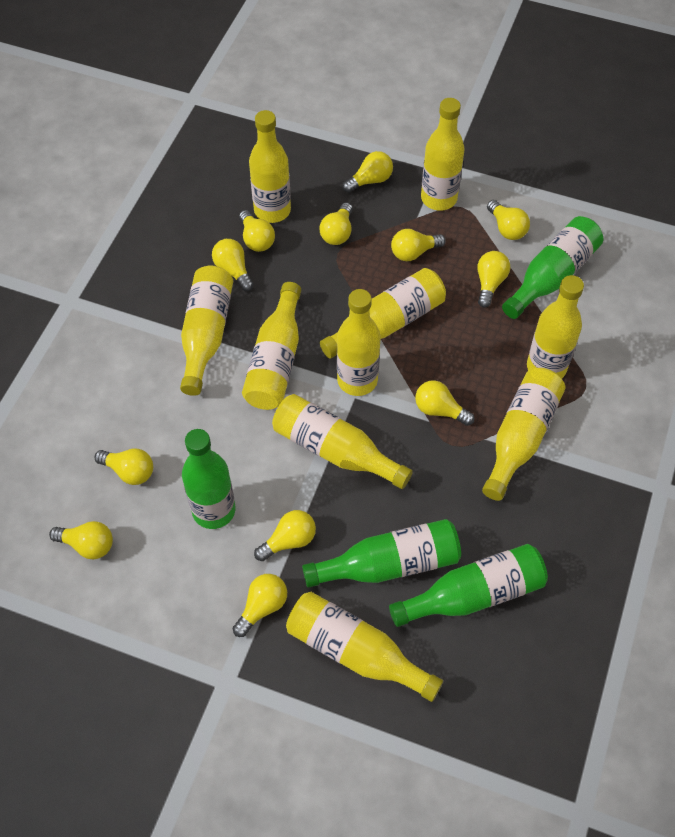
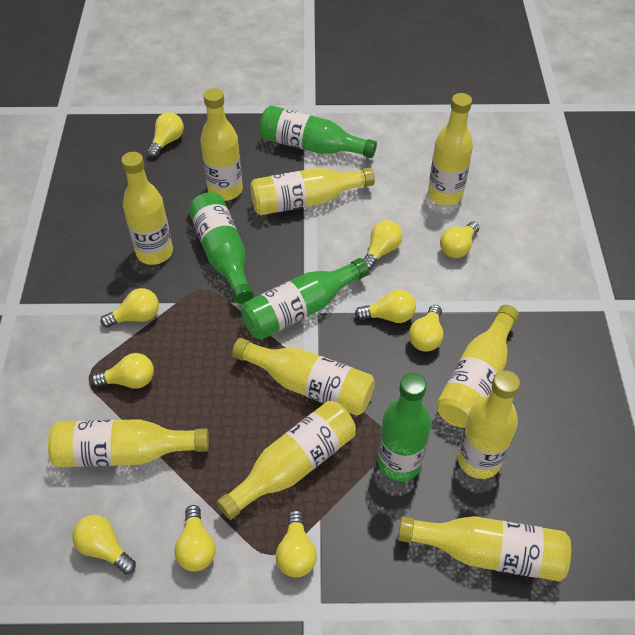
yellow light bulb: [49,521,113,560] [95,449,153,485] [212,239,254,291] [233,574,287,637] [239,210,275,252] [254,510,316,561] [320,202,353,245] [342,151,393,193] [391,229,446,261] [415,380,474,426] [477,251,510,308] [487,200,530,240] = 12 -> [72,515,136,574] [91,353,154,389] [100,288,159,328] [147,112,184,158] [174,505,216,572] [276,510,317,578] [355,290,416,323] [363,220,402,270] [409,305,443,352] [440,222,480,258] = 10

